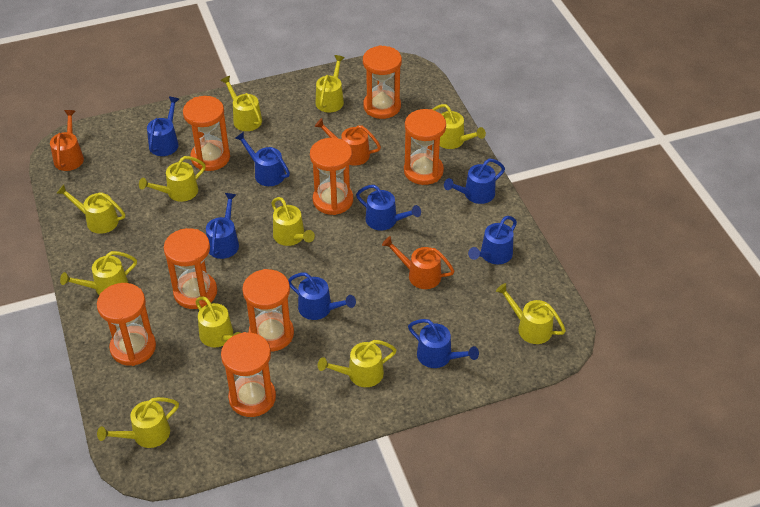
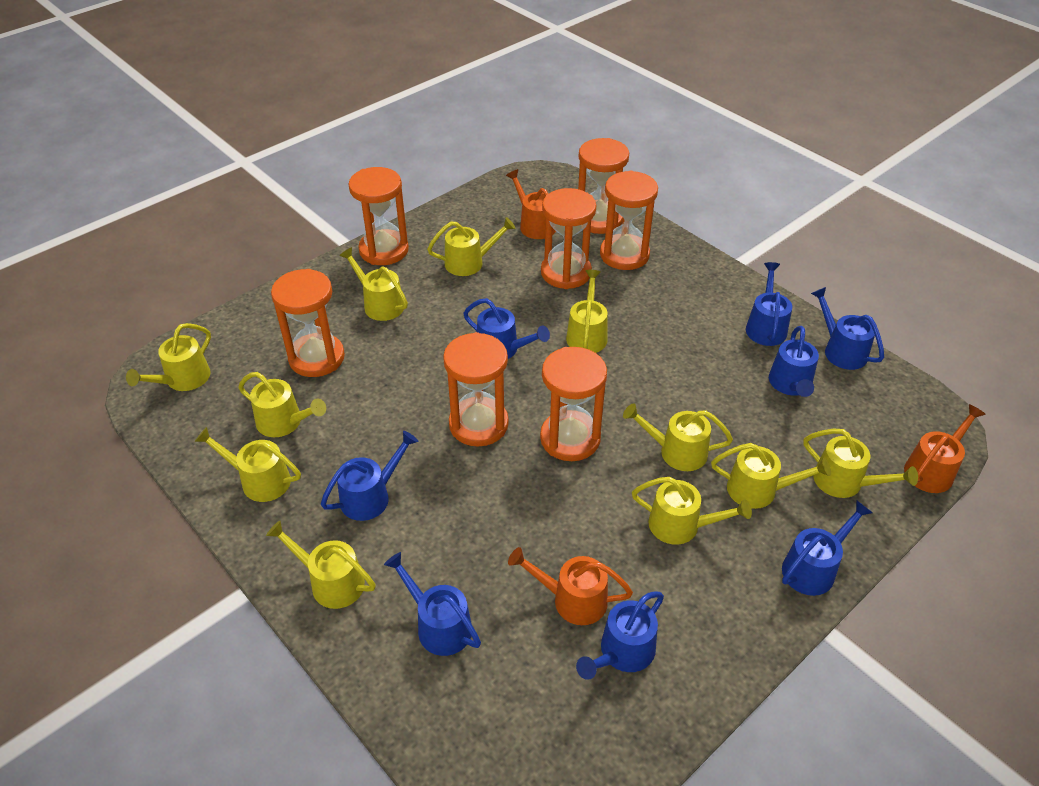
orange hourglass: [97,283,156,366] [164,228,217,309] [183,96,230,171] [221,332,276,417] [242,269,294,352] [310,138,353,215] [363,46,402,119] [404,109,446,185] = 8 -> [271,269,345,377] [348,167,409,265] [443,332,509,447] [540,347,607,461] [541,188,596,289] [578,138,629,234] [600,171,658,270] = 7

